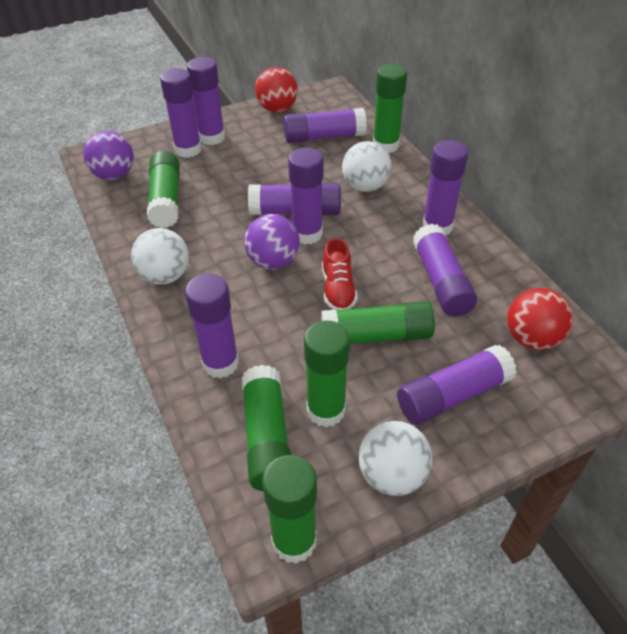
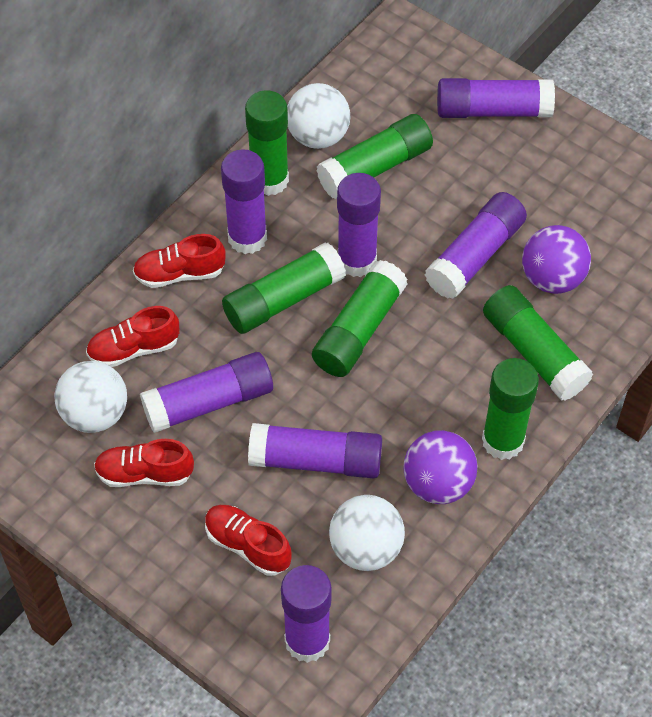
purple glue stick: [160,68,202,158] [185,274,239,378] [187,57,225,145] [248,183,341,215] [283,108,367,143] [288,147,324,244] [397,345,517,425] [413,224,477,317] [422,140,468,235] = 9 -> [140,352,273,433] [221,149,267,254] [248,423,382,478] [281,565,332,663] [337,173,381,277] [425,192,527,299] [437,78,555,118] = 7
red ball: [255,67,298,113] [507,288,573,350] = 2 -> none = 0
red shoe: [322,238,358,310] = 1 -> [86,306,179,367] [94,439,194,487] [133,234,226,288] [205,505,292,576] = 4

